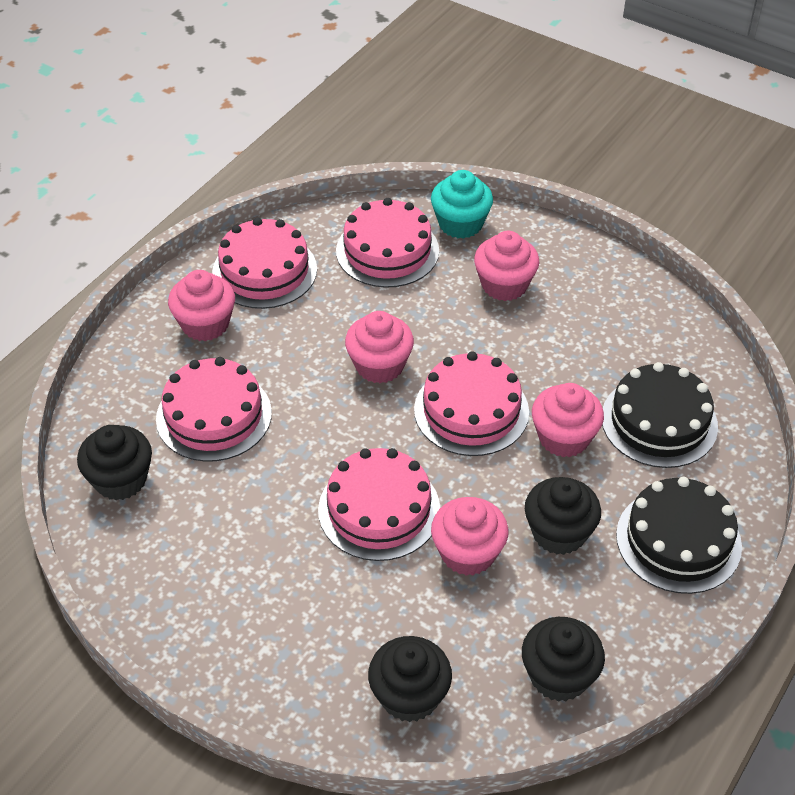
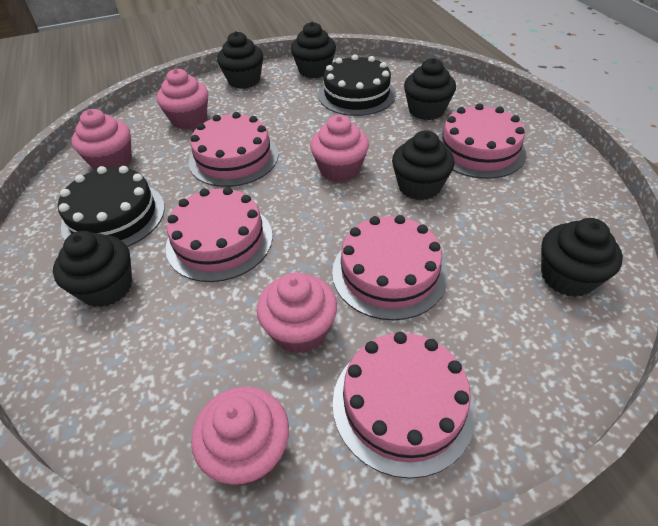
black cupcake: [77,425,152,500] [368,636,452,722] [522,617,605,702] [525,477,601,555] = 4 -> [53,231,132,307] [217,31,263,89] [291,22,336,79] [392,130,454,200] [404,58,456,120] [541,218,623,297] = 6
turquoise cupcake: [431,170,493,239] = 1 -> none = 0

